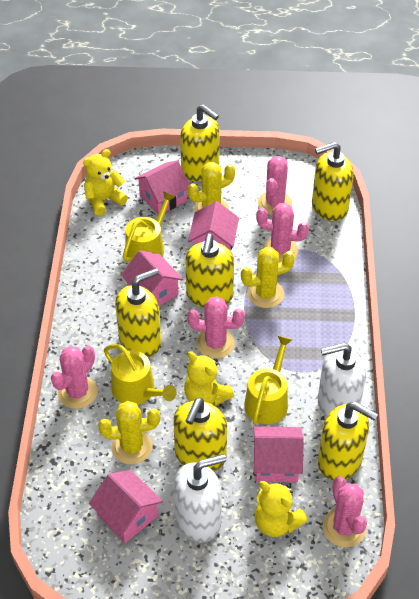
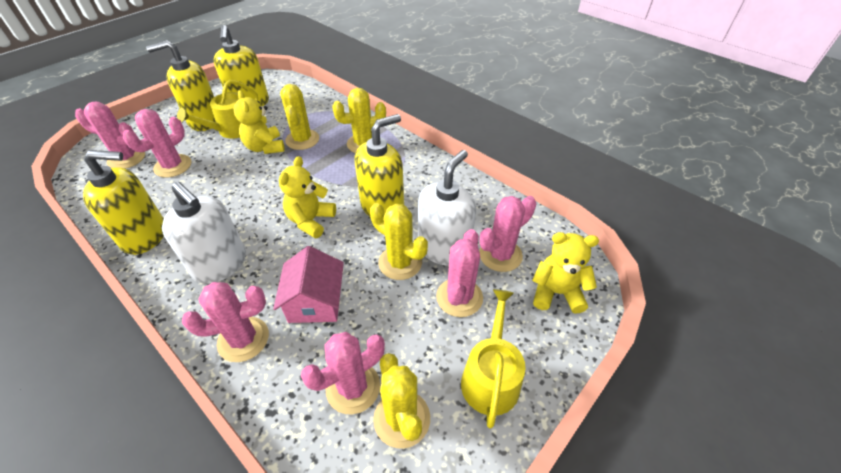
pink cactus: [51,345,98,409] [187,296,245,359] [256,203,309,263] [258,156,292,215] [323,476,367,547] = 5 -> [75,102,145,169] [123,109,191,178] [182,282,269,362] [301,332,385,414] [436,229,483,317] [479,196,536,272] = 6
pink house: [89,470,163,543] [121,250,183,306] [134,160,190,214] [188,201,239,251] [253,426,304,482] = 5 -> [273,246,344,323] = 1
yellow cactus: [98,401,160,464] [188,162,235,212] [241,247,295,308] = 3 -> [280,84,319,150] [332,88,386,153] [370,203,428,280] [373,353,430,449] = 4
yellow soap dispenser: [115,268,161,357] [173,397,227,471] [180,104,220,181] [185,234,234,308] [312,142,354,221] [318,402,378,480] = 6 -> [83,150,164,255] [146,40,215,131] [213,25,269,106] [354,114,404,217] = 4
yellow watering can: [104,344,177,405] [123,191,176,262] [244,336,292,424] = 3 -> [177,80,258,139] [461,289,526,429] = 2

